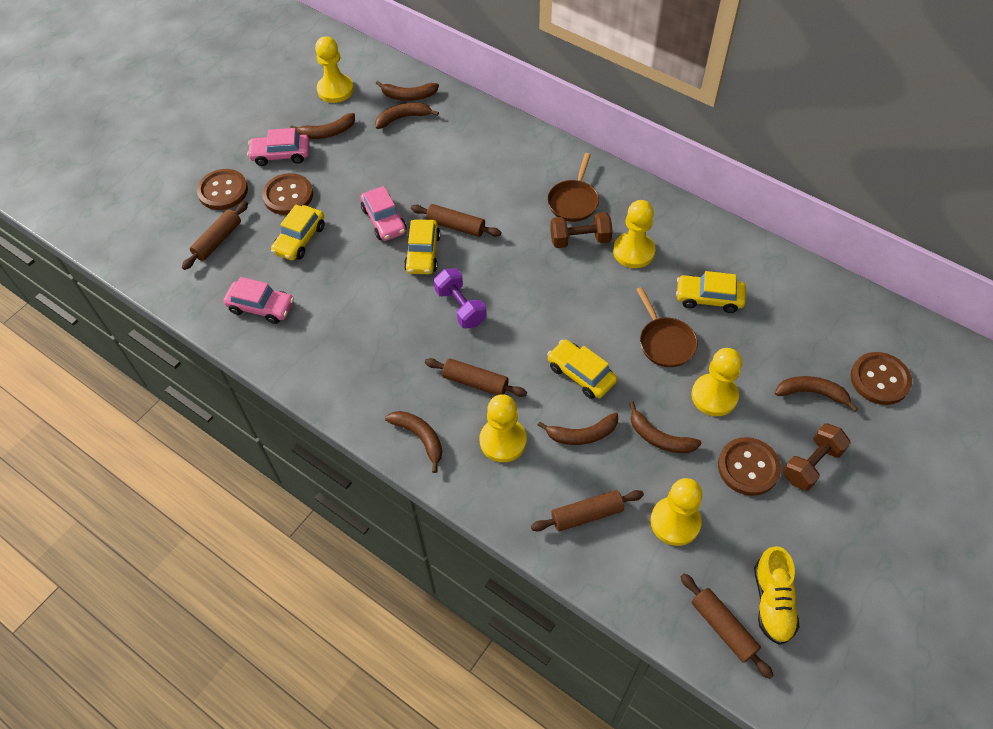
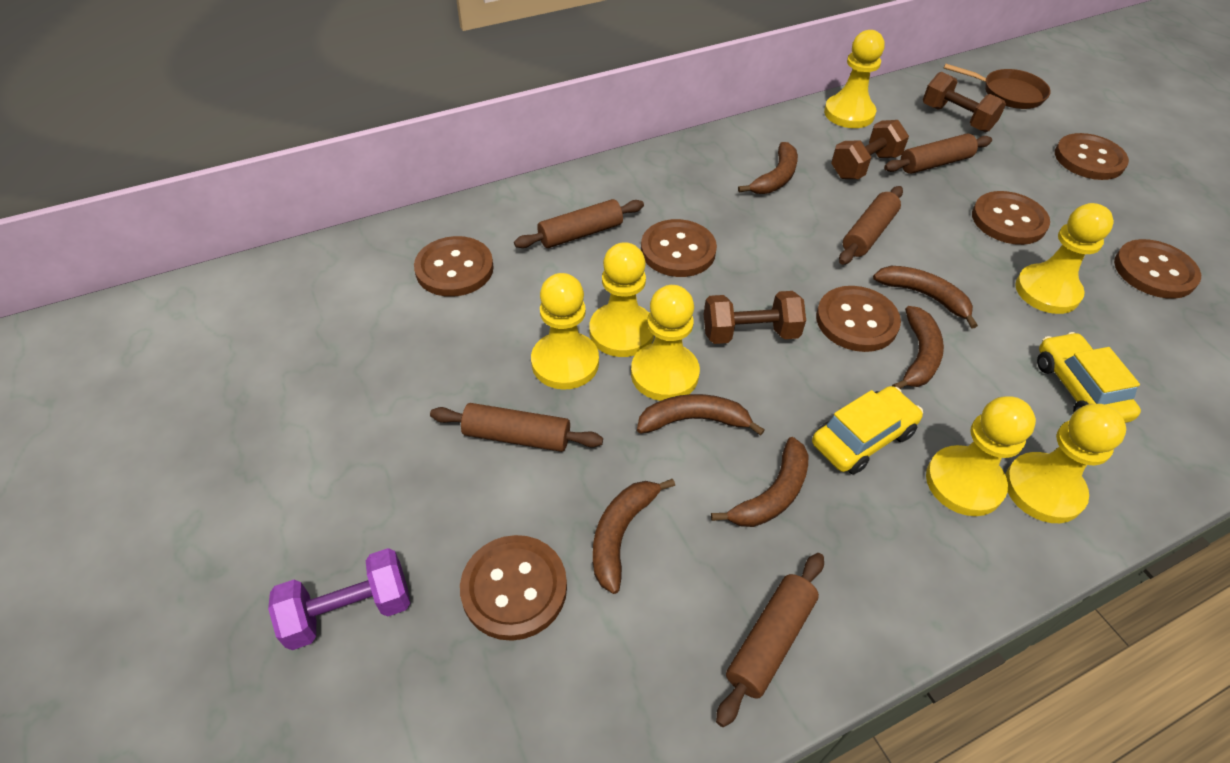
brown banana: [290,113,355,139] [375,103,439,129] [376,81,439,101] [385,411,442,473] [537,412,618,445] [629,401,702,453] [775,376,858,412] = 7 -> [593,479,675,594] [637,394,765,436] [711,437,808,527] [738,142,798,194] [873,266,978,329] [892,306,944,389] = 6
brown button: [197,169,248,210] [262,173,313,215] [718,437,781,496] [850,352,912,405] = 4 -> [414,236,494,297] [460,535,567,641] [641,219,717,277] [816,286,901,352] [972,191,1050,245] [1055,133,1129,180] [1114,239,1201,299] = 7
brown dumbbell: [550,212,613,248] [783,423,851,491] = 2 -> [704,291,806,344] [831,120,909,179] [923,72,1006,132] = 3
brown pan: [547,153,599,222] [636,287,698,367] = 2 -> [944,63,1051,109] = 1
pink car: [223,277,294,324] [247,128,310,166] [361,186,407,241] = 3 -> none = 0
yellow car: [271,205,325,261] [404,219,440,274] [547,339,617,399] [676,271,746,313] = 4 -> [812,386,923,475] [1037,332,1141,423] = 2
yellow pawn: [315,36,354,103] [480,394,527,462] [613,200,655,268] [650,478,702,546] [691,348,742,416] = 5 -> [531,273,599,390] [589,242,654,357] [631,285,700,401] [824,30,884,128] [926,396,1036,516] [1005,404,1126,523] [1015,203,1114,314] = 7
yellow shoe: [754,546,800,645] = 1 -> none = 0

